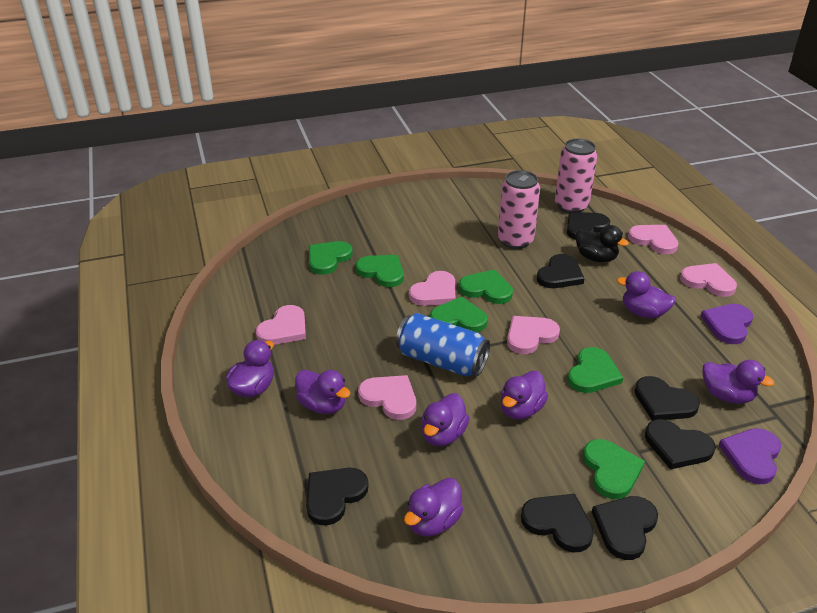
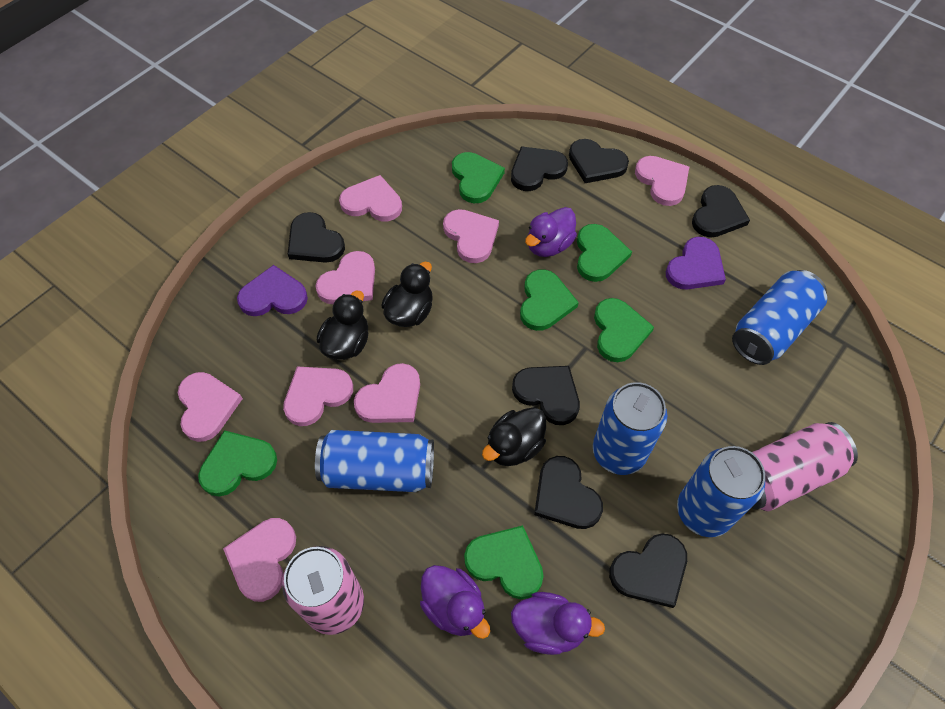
black duck: [575,225,629,262] = 1 -> [317,291,368,360] [381,262,433,327] [482,407,546,466] = 3
blue can: [396,313,490,376] = 1 -> [315,430,434,492] [593,382,667,475] [677,446,765,537] [732,270,827,365] = 4
pink heart: [256,305,306,345] [358,375,416,420] [409,271,455,306] [507,316,560,354] [628,225,679,254] [680,263,737,297] = 6 -> [178,372,243,442] [223,518,296,602] [283,366,353,426] [316,251,375,304] [339,175,402,221] [354,363,420,423] [443,209,499,263] [635,156,689,206] = 8
purple duck: [226,340,274,397] [295,370,351,414] [404,478,464,537] [421,393,469,446] [501,371,548,419] [617,271,676,318] [703,360,774,404] = 7 -> [420,565,490,639] [511,592,605,655] [525,207,577,257] = 3

